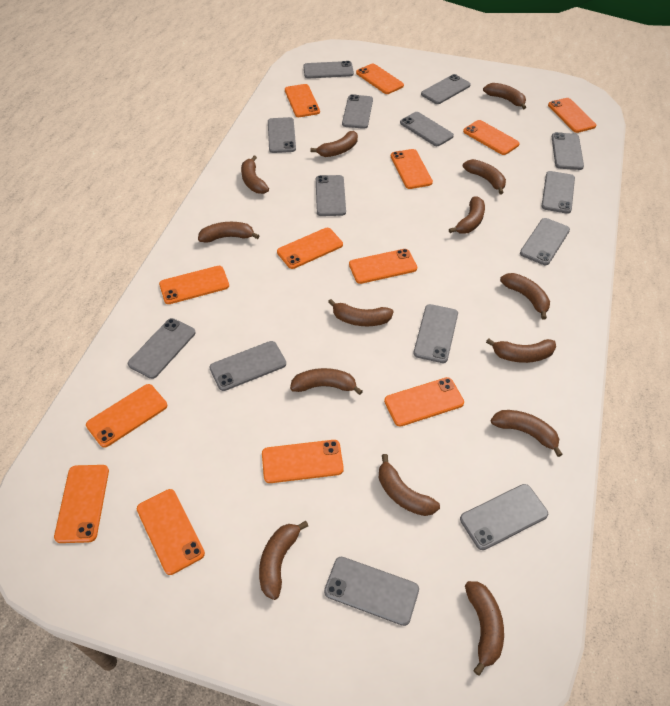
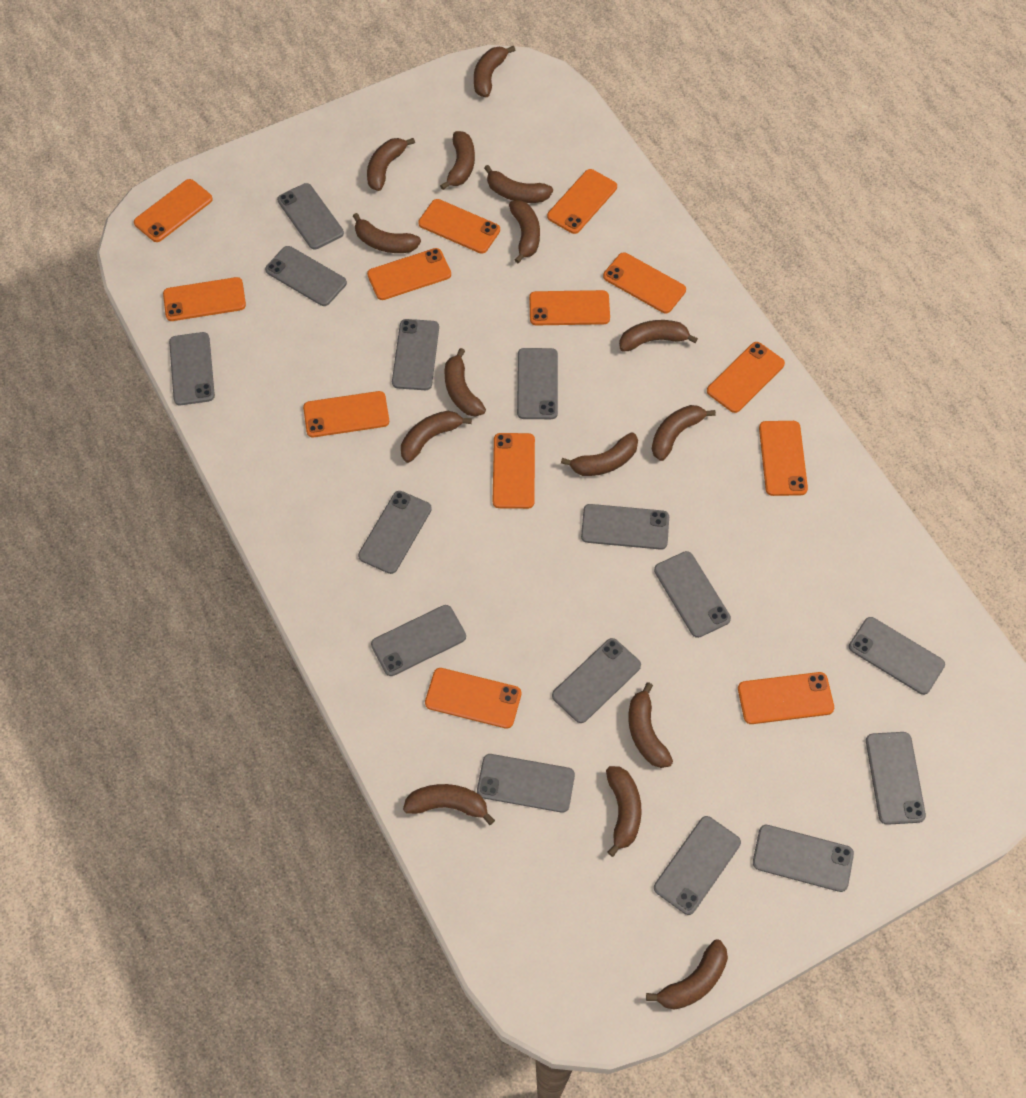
brown banana: [198,222,259,243] [241,156,269,194] [259,521,308,600] [290,368,363,395] [310,131,358,157] [328,299,394,326] [379,454,440,516] [449,196,485,234] [463,159,506,194] [465,581,504,676] [483,83,526,109] [486,338,556,363] [491,410,563,457] [500,273,550,320] = 14 -> [353,213,421,253] [367,138,415,191] [401,411,472,463] [403,784,495,825] [440,131,475,190] [445,348,486,417] [474,45,515,97] [484,165,553,203] [509,200,540,263] [561,432,638,476] [606,766,642,857] [619,320,698,352] [628,682,673,768] [646,940,728,1010] [652,405,716,461] = 15
grey phone: [128,318,196,379] [209,341,286,391] [268,117,296,153] [303,61,354,78] [316,175,346,216] [324,557,419,626] [342,94,373,129] [400,112,454,146] [413,304,458,363] [421,74,471,104] [460,484,548,550] [520,218,570,265] [542,171,575,214] [552,132,584,170] = 14 -> [169,332,215,405] [265,246,347,306] [277,183,344,250] [358,491,432,574] [371,605,466,676] [392,319,439,390] [477,754,575,813] [517,348,558,419] [552,638,641,723] [581,504,669,550] [654,551,731,638] [654,816,741,915] [753,825,854,892] [849,617,945,695] [866,732,926,825] = 15

